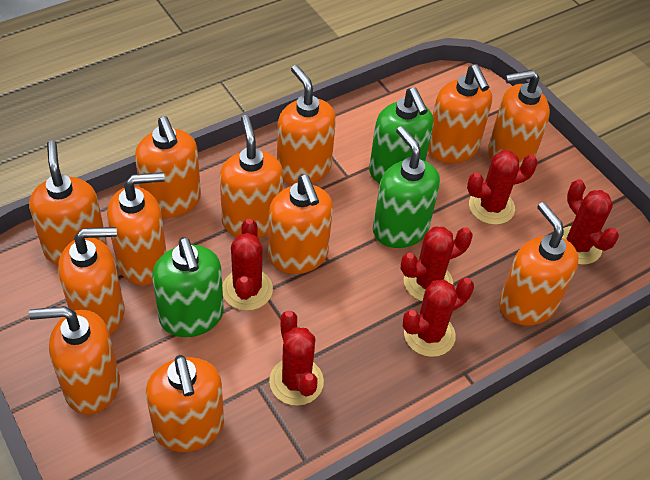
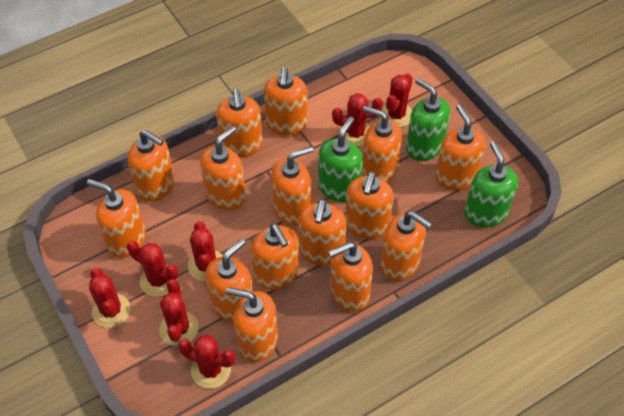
orange soap dispenser: [29,140,107,265] [29,306,120,415] [58,227,124,335] [107,172,167,285] [135,116,201,218] [146,355,224,452] [220,115,283,238] [268,174,333,274] [277,65,336,185] [428,64,492,163] [488,70,550,168] [499,202,579,326] = 12 -> [87,179,146,258] [128,130,175,202] [200,126,246,210] [206,239,253,323] [216,88,263,157] [226,287,278,362] [251,223,299,290] [264,67,308,136] [271,146,313,226] [298,199,346,266] [328,242,373,312] [345,172,394,239] [362,106,402,183] [380,211,432,281] [435,104,485,190] = 15
red cactus: [222,219,273,311] [269,311,324,406] [401,227,473,301] [403,278,474,357] [467,150,538,225] [562,179,619,265] = 6 -> [89,268,131,328] [127,241,178,297] [159,279,199,346] [178,335,235,389] [188,221,223,281] [332,93,383,146] [381,73,412,127] = 7

